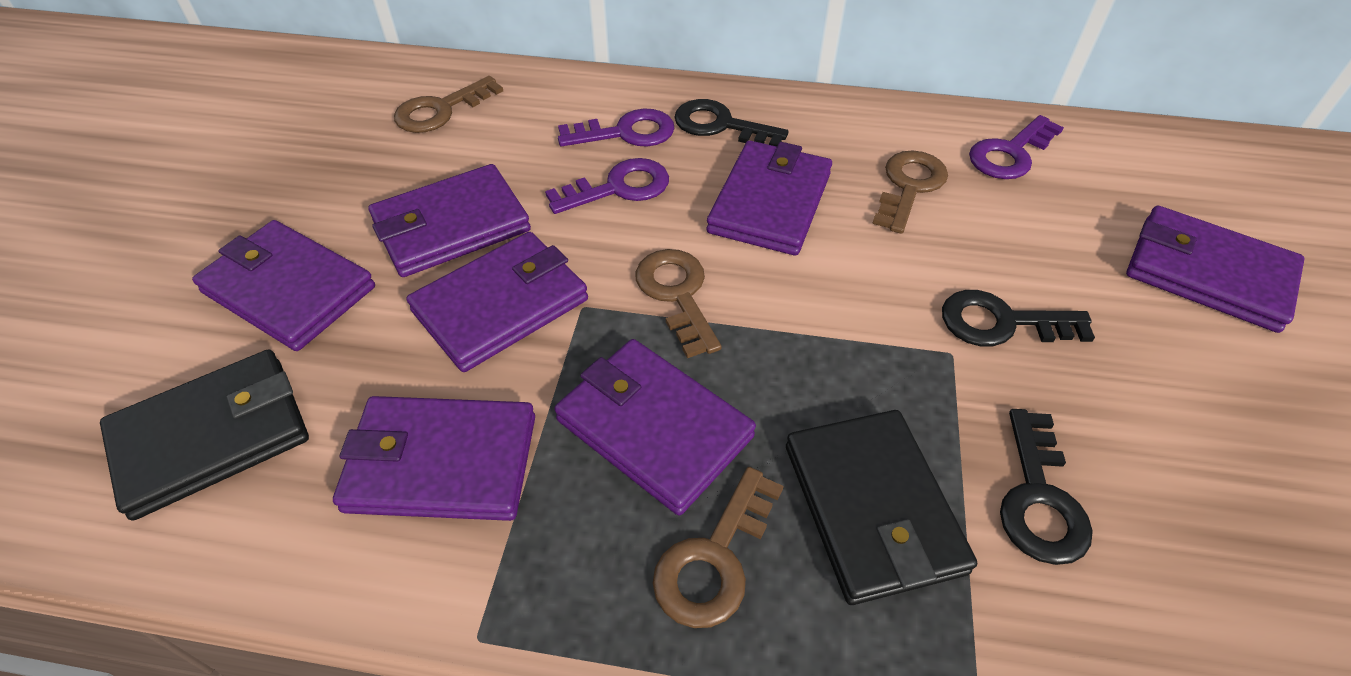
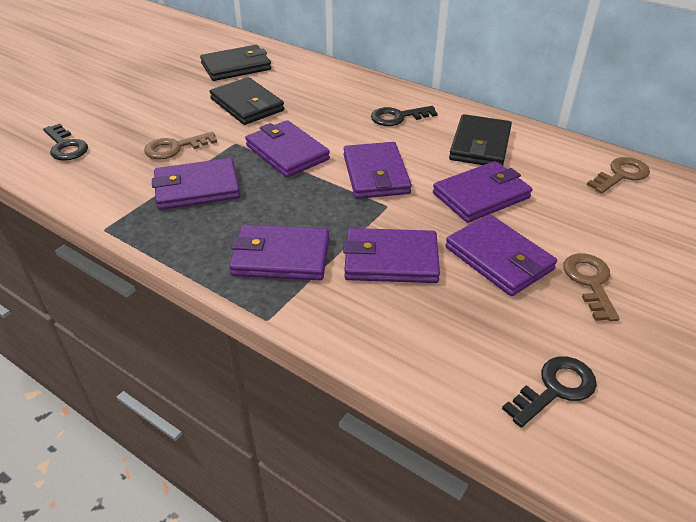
black wallet: [100,349,309,521] [786,410,977,605] = 2 -> [200,45,271,81] [210,77,284,125] [449,114,512,166] = 3
brown key: [394,76,503,133] [635,249,722,358] [653,467,784,628] [872,150,948,234] = 4 -> [144,132,217,160] [563,253,620,321] [587,157,650,194] = 3
purple key: [545,158,669,214] [558,109,675,147] [969,115,1064,179] = 3 -> none = 0

